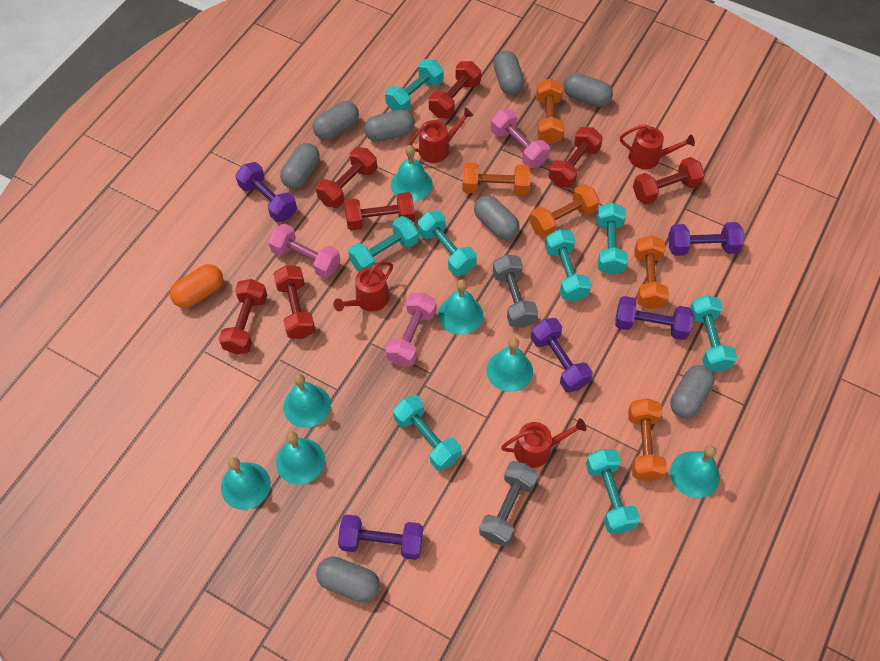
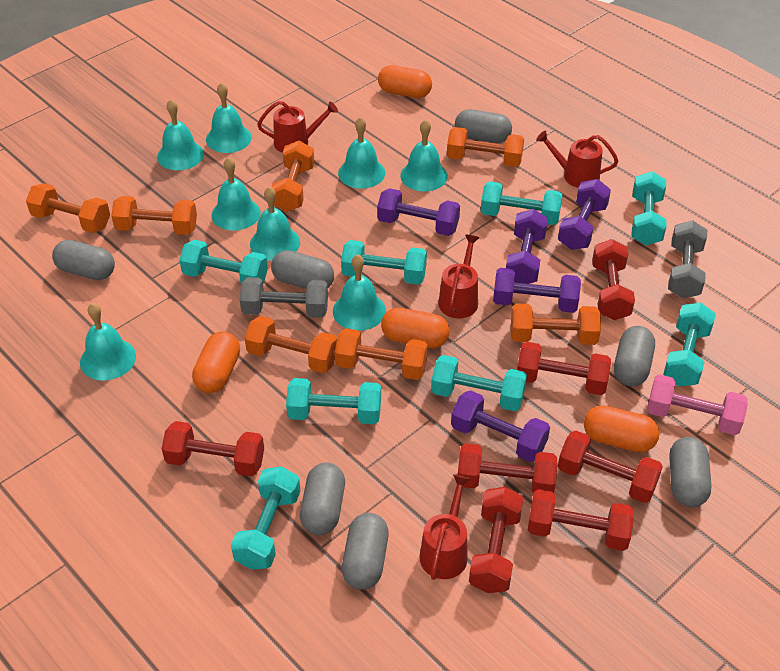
grey capsule: [280,143,320,189] [313,101,359,140] [316,556,380,603] [364,109,415,142] [474,195,519,240] [493,51,524,95] [564,73,613,107] [670,365,714,418] = 8 -> [52,240,115,280] [271,250,334,289] [300,463,345,535] [342,513,389,590] [455,109,512,143] [614,326,655,386] [669,437,712,507] = 7
orange capsule: [170,264,223,308] = 1 -> [192,332,240,393] [378,65,432,98] [381,308,450,348] [584,405,659,452] = 4
orange dumbbell: [462,162,531,195] [530,184,600,238] [536,78,565,144] [628,398,667,481] [634,235,669,309] = 5 -> [26,183,110,233] [111,196,197,235] [245,316,337,373] [271,141,315,212] [335,328,428,380] [447,127,524,167] [511,303,601,345] = 7
pink dumbbell: [268,223,341,279] [385,293,436,367] [491,109,550,168] = 3 -> [647,374,748,435] = 1
turquoise bell: [221,457,270,510] [276,432,325,485] [283,374,331,428] [391,145,433,202] [438,279,483,335] [486,337,533,392] [670,446,720,498] = 7 -> [80,303,136,381] [157,99,204,170] [206,83,252,153] [211,157,261,230] [250,187,300,261] [333,254,386,331] [338,117,385,189] [400,120,448,191] = 8

